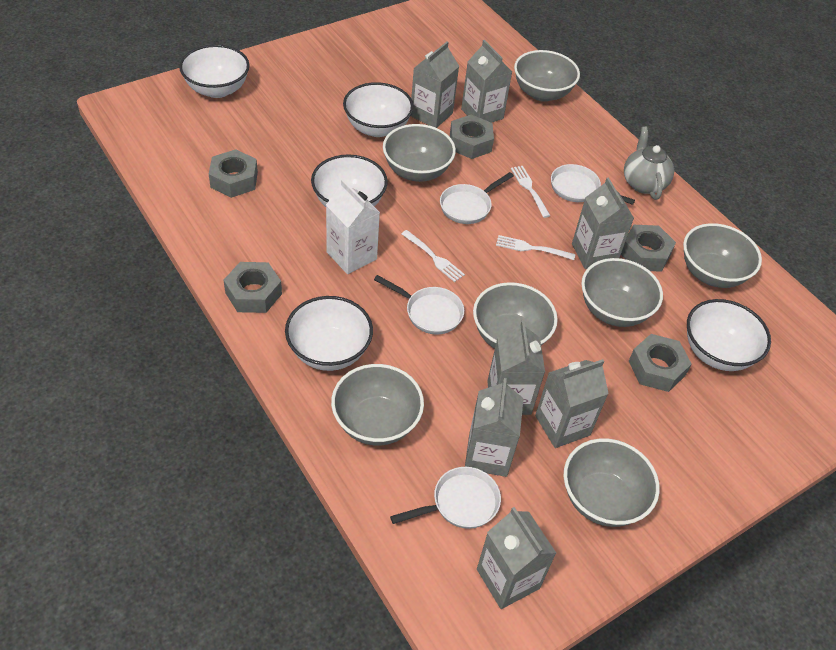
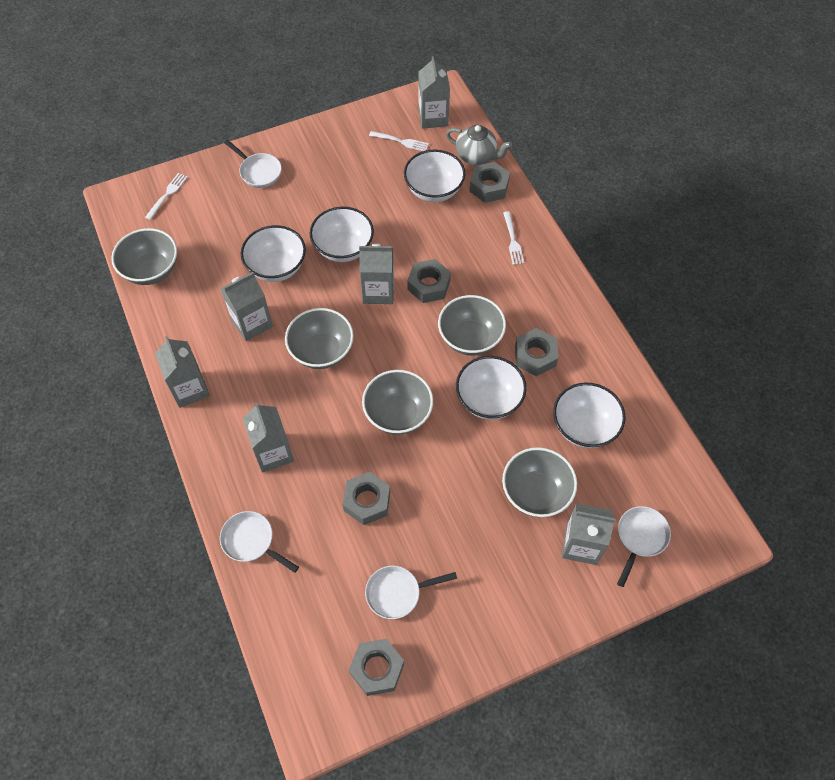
grey bowl: [331,364,424,446] [383,124,456,182] [473,282,558,349] [514,50,580,102] [564,438,660,527] [581,258,663,327] [683,223,762,288] = 7 -> [111,228,177,285] [285,308,354,369] [362,370,433,435] [438,295,506,355] [502,447,577,517] = 5
grey carton: [411,42,459,128] [461,40,512,123] [465,378,524,477] [477,507,556,609] [487,320,545,415] [535,359,609,448] [572,177,634,269] = 7 -> [155,336,210,408] [221,272,273,341] [242,402,294,473] [359,244,394,304] [418,56,450,129] [562,503,616,565] = 6
white carton: [326,179,380,274] = 1 -> none = 0

